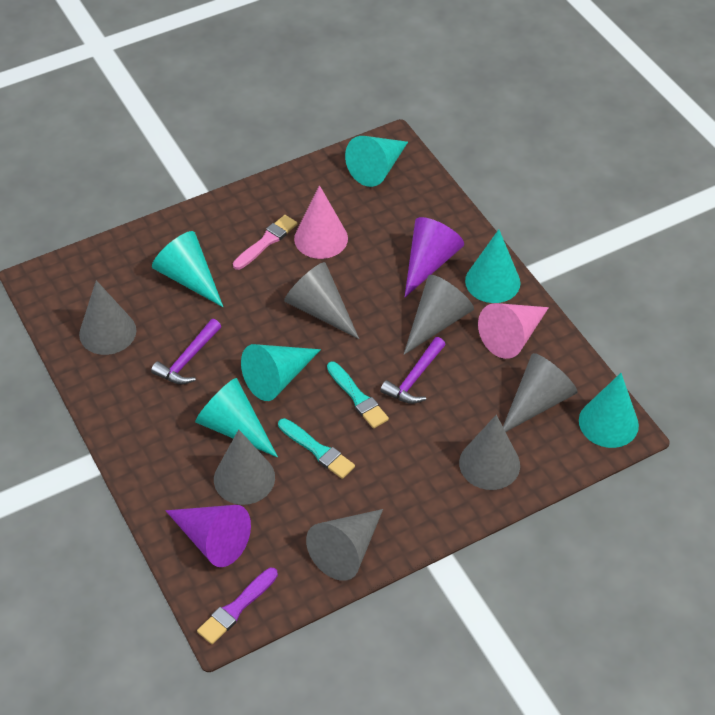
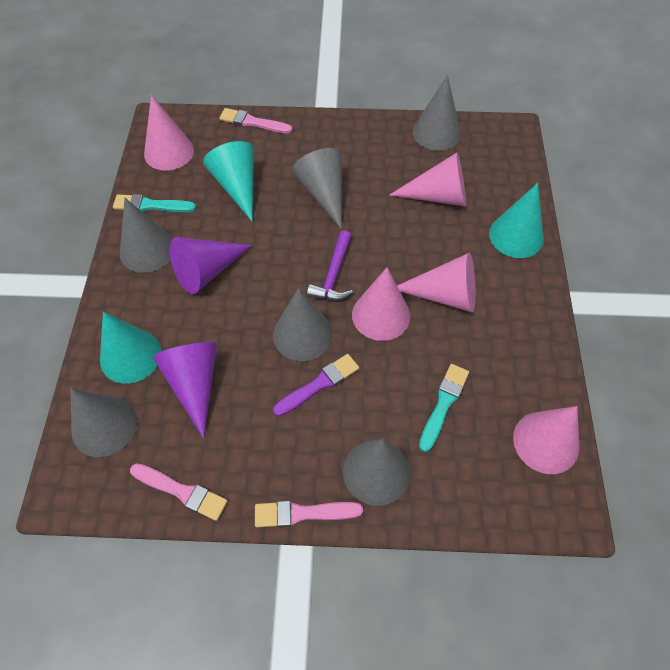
grey cone: [79,280,136,355] [214,429,275,505] [284,262,359,339] [306,509,383,581] [403,275,474,355] [459,415,520,490] [503,353,578,432] = 7 -> [71,388,137,457] [120,198,172,273] [273,288,332,361] [292,148,342,229] [343,439,410,506] [412,75,461,151] = 6
pink brush: [233,215,297,270] = 1 -> [130,463,228,521] [219,108,293,134] [255,501,363,527] = 3
pink cone: [294,185,348,259] [478,303,549,359] = 2 -> [144,95,194,170] [352,267,410,341] [390,153,466,206] [397,253,476,313] [513,406,579,474] = 5
purple hammer: [151,319,221,385] [380,337,446,404] = 2 -> [307,230,353,301] = 1
turquoise cone: [152,231,223,307] [195,378,278,458] [241,344,321,401] [345,136,408,187] [465,229,520,303] [579,373,639,448] = 6 -> [100,311,161,384] [203,141,254,222] [489,183,544,258] = 3

